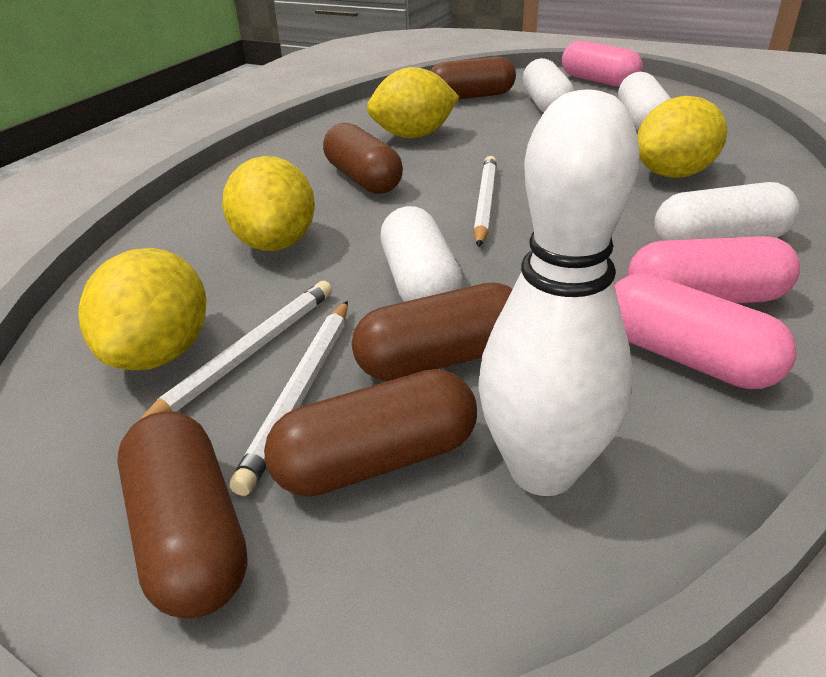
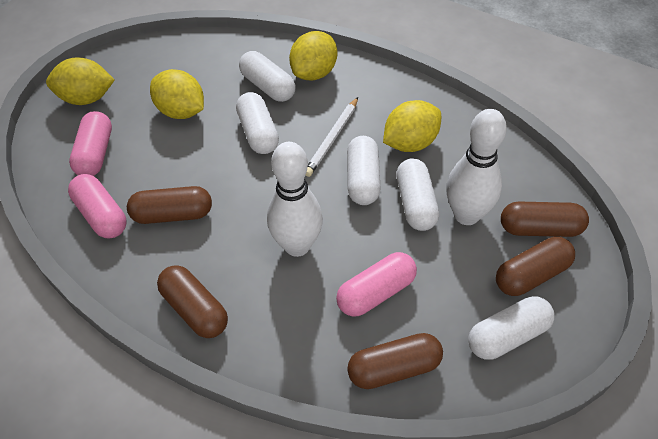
white bowling pin: [478,90,640,496] = 1 -> [267,142,323,257] [446,109,507,225] = 2
white capsule: [381,206,463,302] [522,58,574,113] [618,72,671,130] [655,182,799,241] = 4 -> [236,92,279,154] [239,51,296,102] [347,136,381,205] [396,158,439,231] [468,296,555,360] = 5
white pencil: [138,281,332,421] [230,301,348,496] [473,156,497,247] = 3 -> [305,97,358,177] = 1

